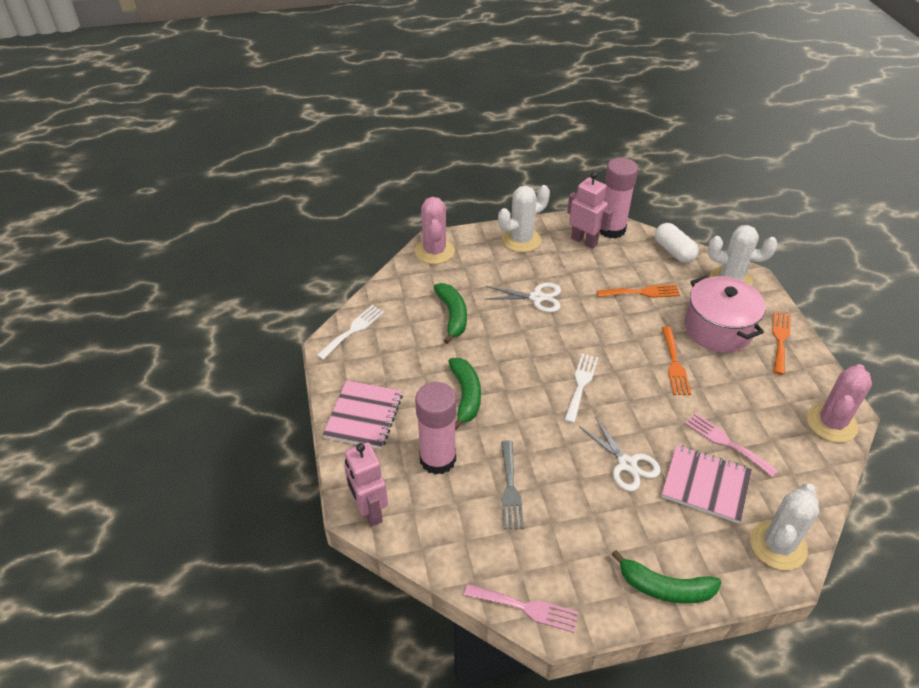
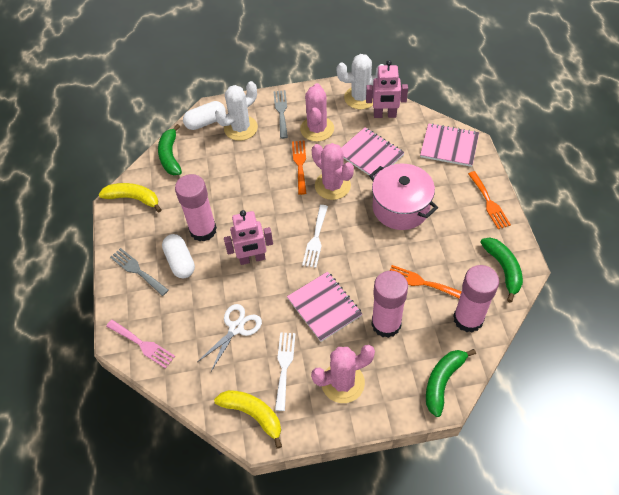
grey fork: [501,440,524,529] = 1 -> [110,248,169,296] [273,90,288,139] = 2
pink cactus: [415,197,455,264] [807,364,872,443] = 2 -> [300,83,334,142] [311,345,375,403] [312,143,354,200] = 3
pink fork: [464,584,578,633] [685,413,778,477] = 2 -> [106,320,175,369] = 1
pink glue stick: [415,382,457,475] [600,158,638,239] = 2 -> [175,174,217,242] [371,271,408,338] [454,265,499,333] = 3
pink notebook: [322,380,403,449] [661,445,752,523] = 2 -> [287,272,362,342] [341,127,405,178] [420,123,479,167] = 3
white cactus: [498,185,550,252] [708,225,778,286] [750,484,819,570] = 3 -> [215,81,258,141] [337,54,383,109] = 2
white capsule: [655,223,699,263] = 1 -> [162,234,195,278] [183,101,226,130] = 2
white scissors: [484,283,561,313] [579,417,661,491] = 2 -> [199,304,262,371] = 1
yellow banana: none = 0 -> [99,183,162,212] [214,390,282,449] = 2

